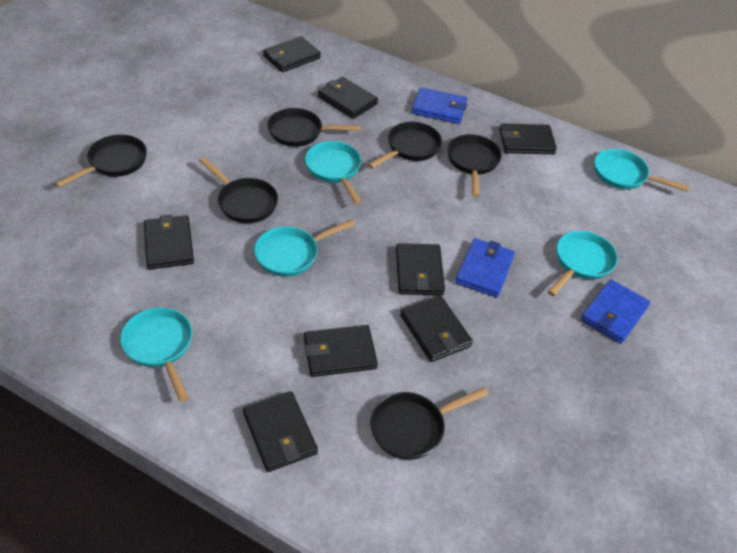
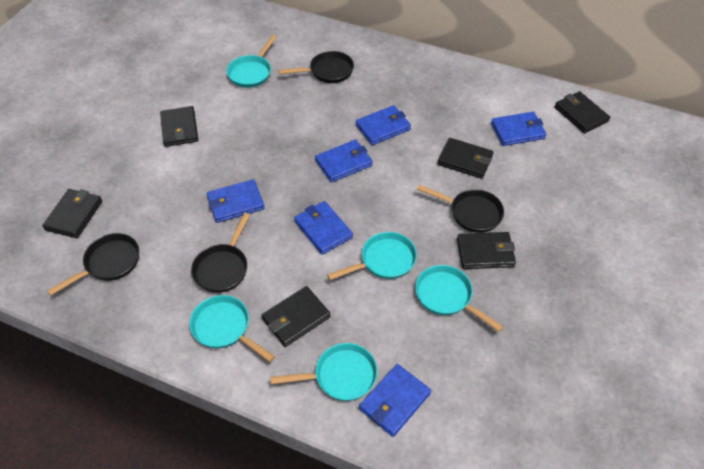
black pan: [55,135,147,188] [199,157,278,223] [267,108,361,147] [368,122,442,169] [370,387,488,460] [447,134,502,197] = 6 -> [47,233,139,296] [191,213,250,293] [279,51,354,83] [417,185,504,233] = 4
black wallet: [144,214,194,269] [243,391,318,472] [263,36,321,72] [304,325,378,377] [318,77,378,119] [396,243,445,295] [400,295,473,362] [499,123,557,154] = 8 -> [42,189,102,238] [160,106,199,147] [261,286,330,347] [437,138,494,179] [457,232,516,269] [555,91,610,134] = 6
blue wallet: [412,87,467,124] [455,238,515,297] [581,279,650,344] = 3 -> [207,179,265,223] [294,201,353,255] [315,139,373,182] [356,105,411,145] [359,364,431,437] [491,112,547,146] = 6

